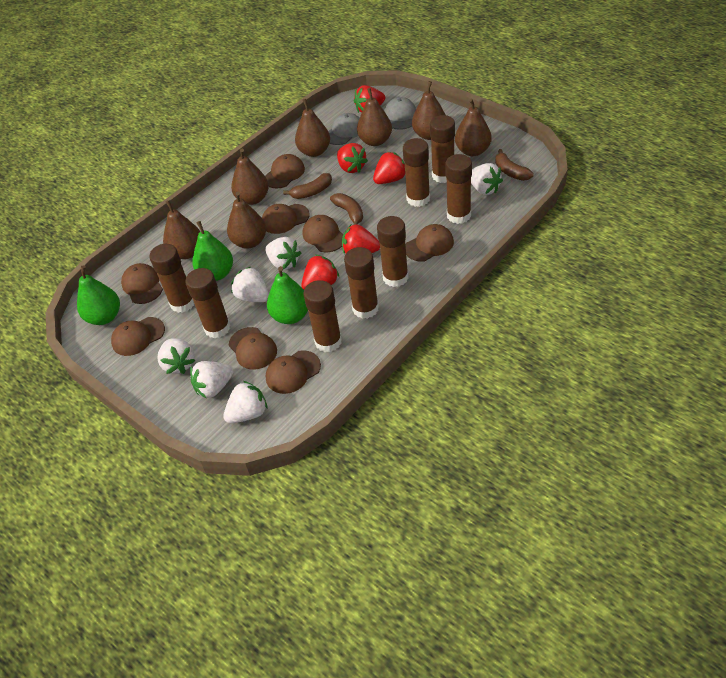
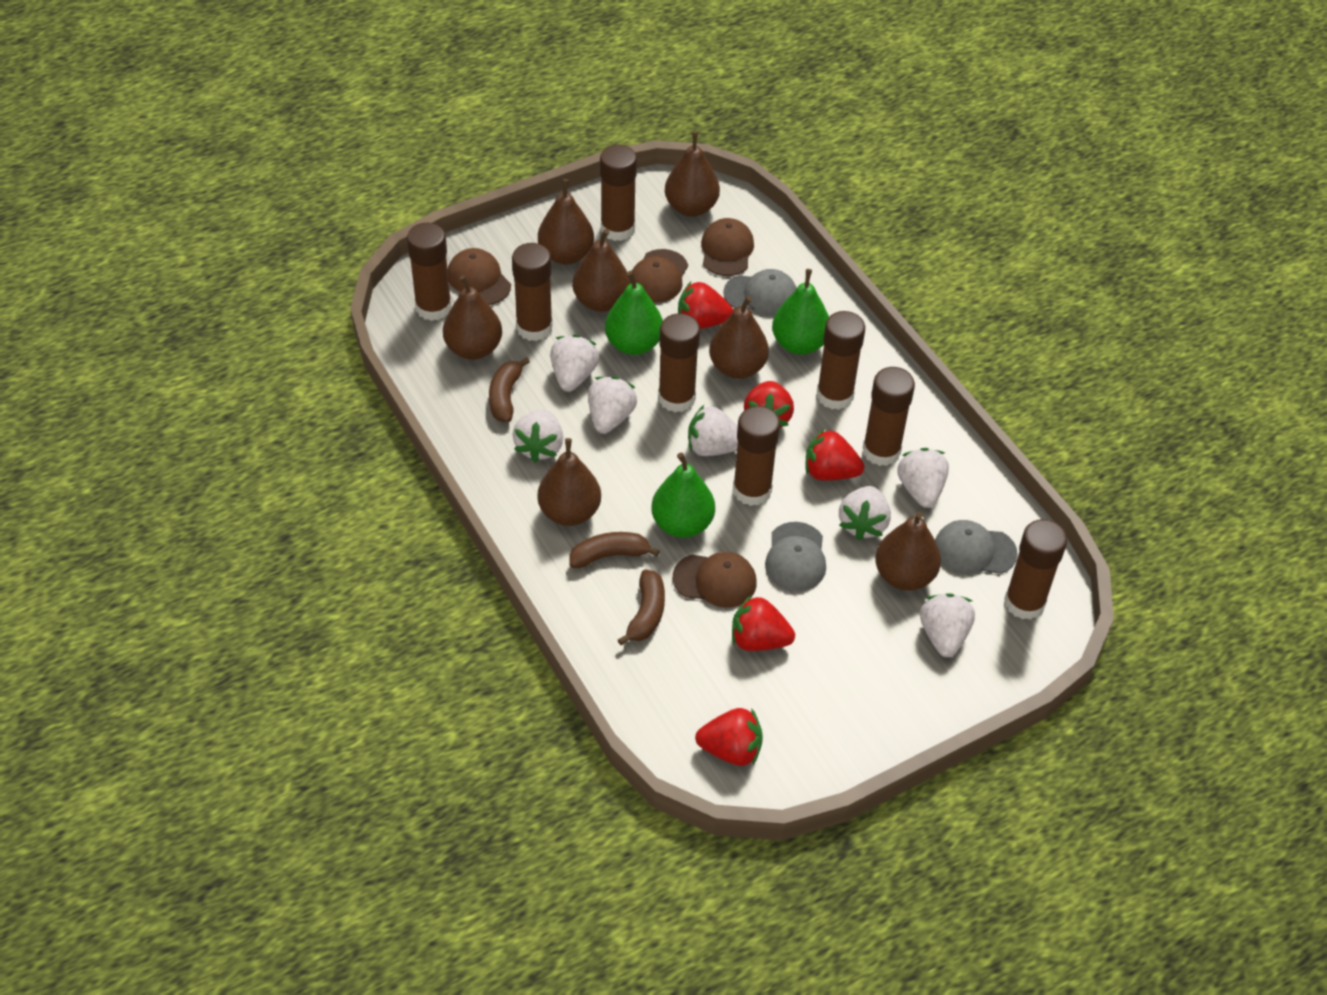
brown cap: [111,317,165,356] [121,263,163,304] [229,327,277,370] [262,204,310,234] [265,154,305,189] [266,350,321,394] [303,215,344,252] [406,224,454,262] = 8 -> [448,248,511,305] [630,249,688,303] [673,552,757,608] [701,218,754,276] = 4
grey cap: [328,113,360,145] [385,97,416,130] = 2 -> [723,269,797,315] [765,522,826,591] [935,520,1018,574] = 3
white strawberry: [157,338,195,374] [190,361,233,399] [223,381,268,423] [231,267,269,302] [265,237,301,270] [471,163,503,195] = 6 -> [513,409,563,463] [550,334,599,392] [588,376,637,434] [688,405,738,456] [839,486,891,540] [897,448,949,508] [920,593,975,657] = 7

